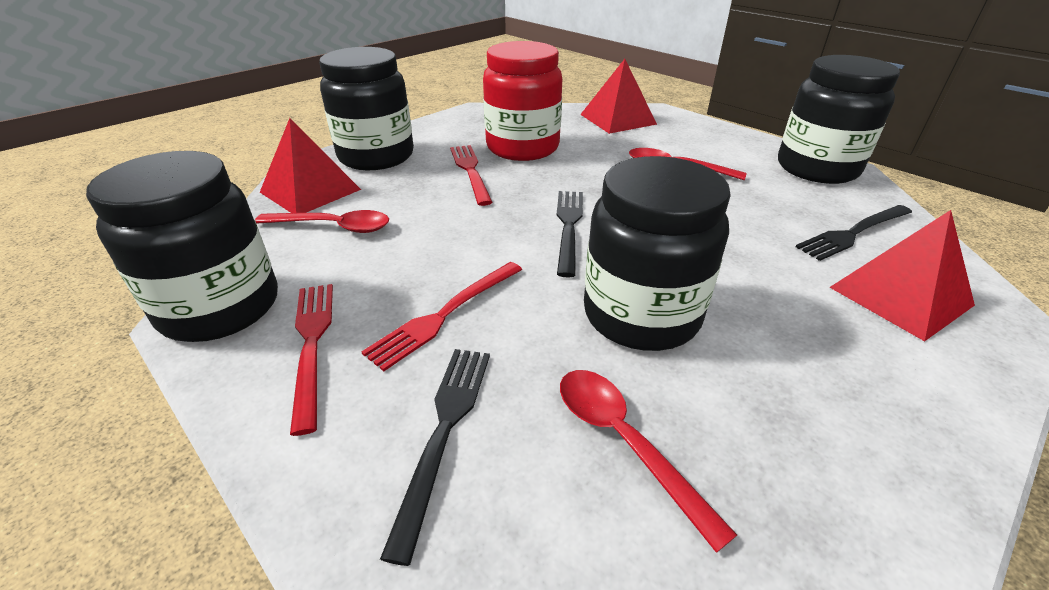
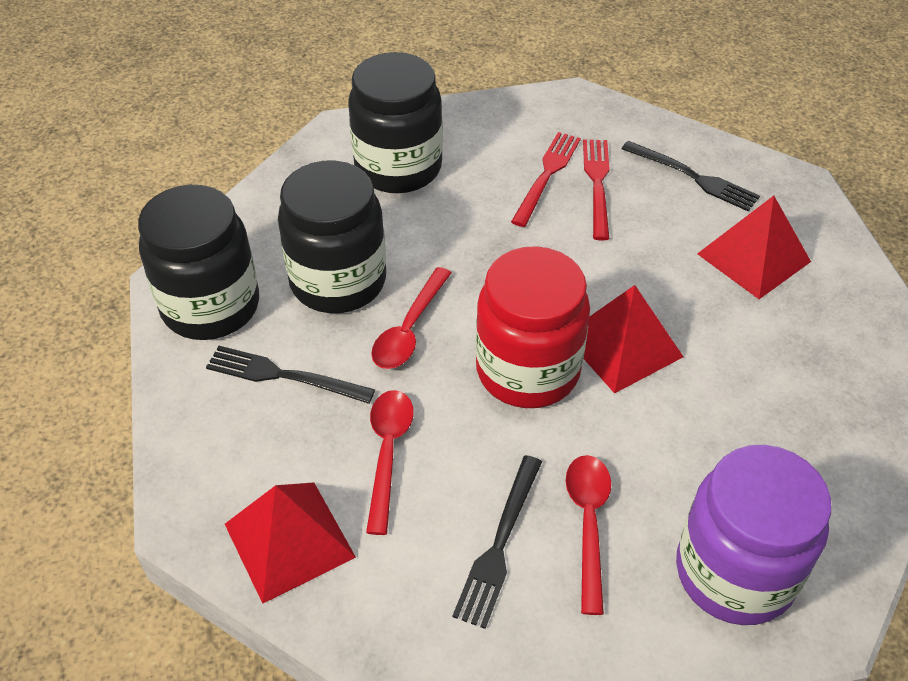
black jar: [86,151,278,342] [319,47,414,170] [584,156,731,351] [778,55,900,184] = 4 -> [138,185,259,340] [278,161,386,313] [348,52,443,193] = 3
purple jar: none = 0 -> [676,445,832,625] = 1
red fork: [290,284,333,436] [361,262,522,371] [450,145,493,206] = 3 -> [511,132,581,227] [583,139,610,241] = 2

